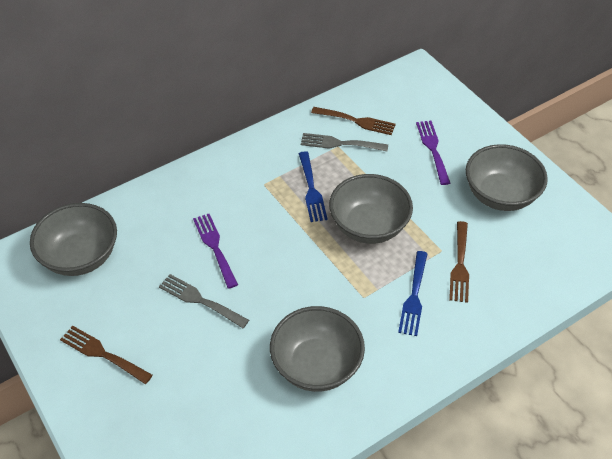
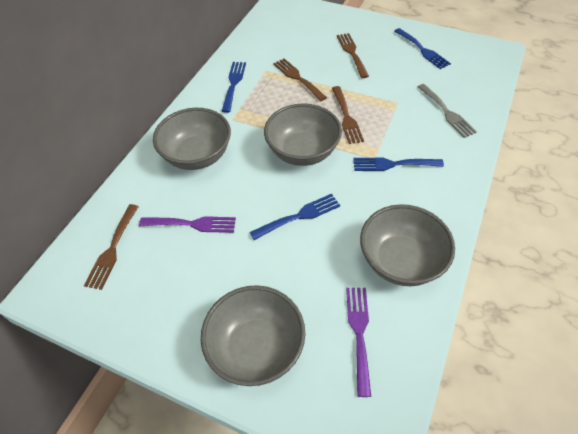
blue fork: [298,151,328,222] [398,251,428,336] = 2 -> [222,62,246,113] [250,194,340,240] [353,158,444,171] [394,28,451,69] = 4
brown fork: [60,326,153,384] [311,107,396,135] [449,221,469,303] = 3 -> [84,204,139,290] [273,58,327,101] [332,86,364,144] [337,33,369,78] = 4
grey fork: [159,274,249,328] [301,133,388,151] = 2 -> [418,84,477,138] = 1

